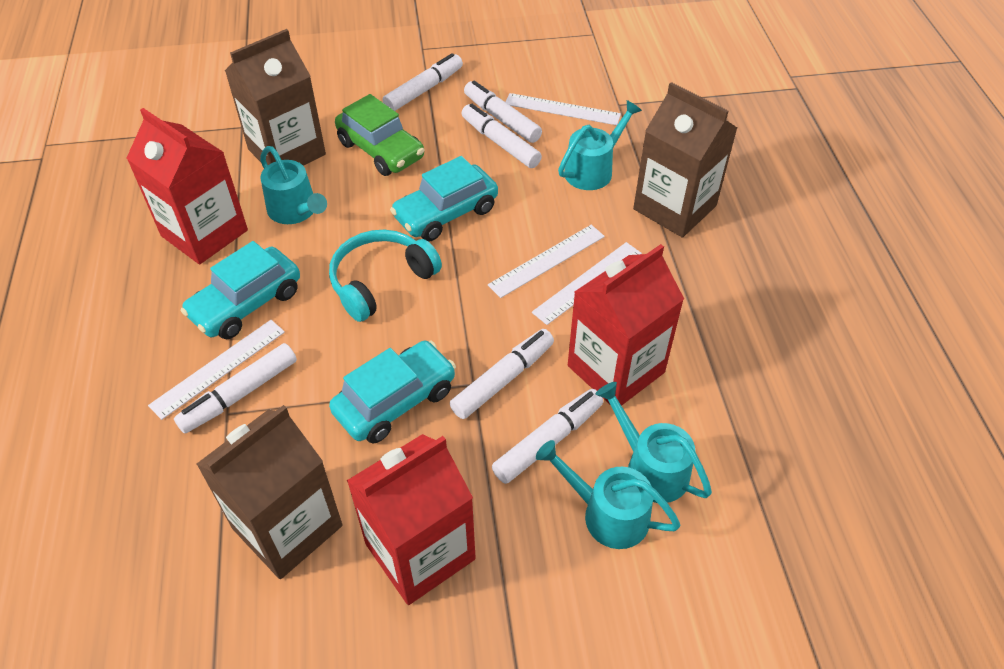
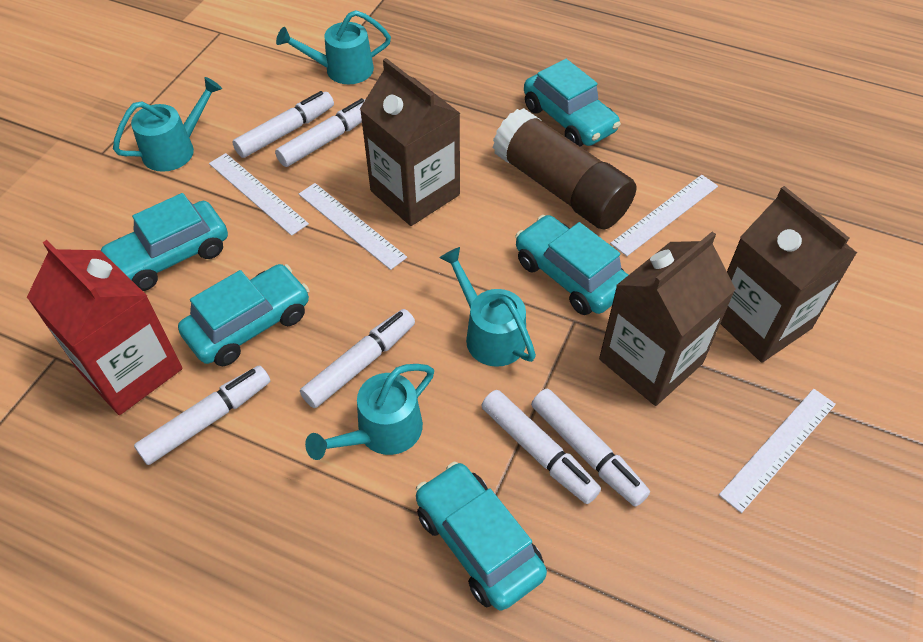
brown glue stick: none = 0 -> [492,108,636,230] = 1
green car: [335,94,425,176] = 1 -> none = 0
red carton: [127,108,248,264] [347,434,476,605] [568,244,684,406] = 3 -> [27,240,183,415] = 1
turquoise car: [181,241,300,339] [329,340,456,444] [390,156,498,241] = 3 -> [101,193,228,291] [178,264,310,366] [415,462,547,610] [515,215,628,315] [524,59,621,147] = 5
turquoise headphones: [329,230,442,322] = 1 -> none = 0

